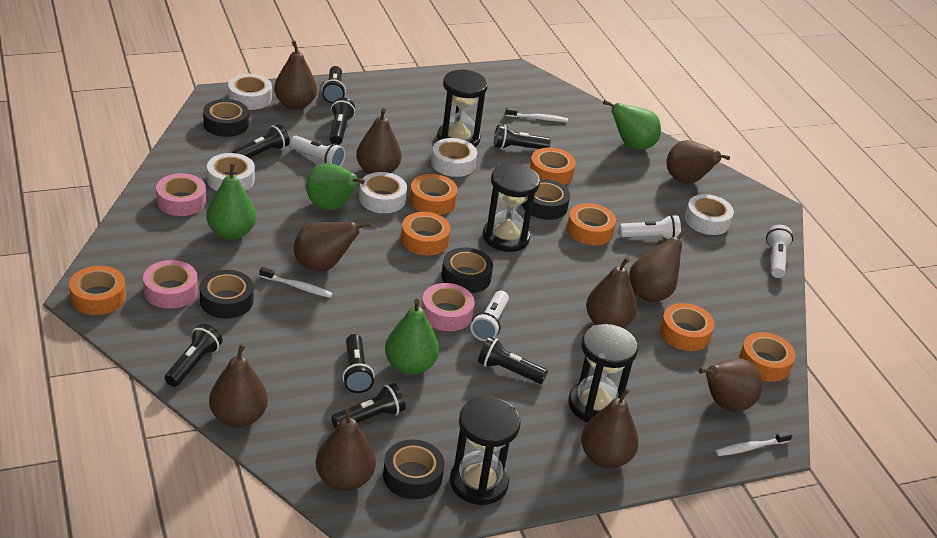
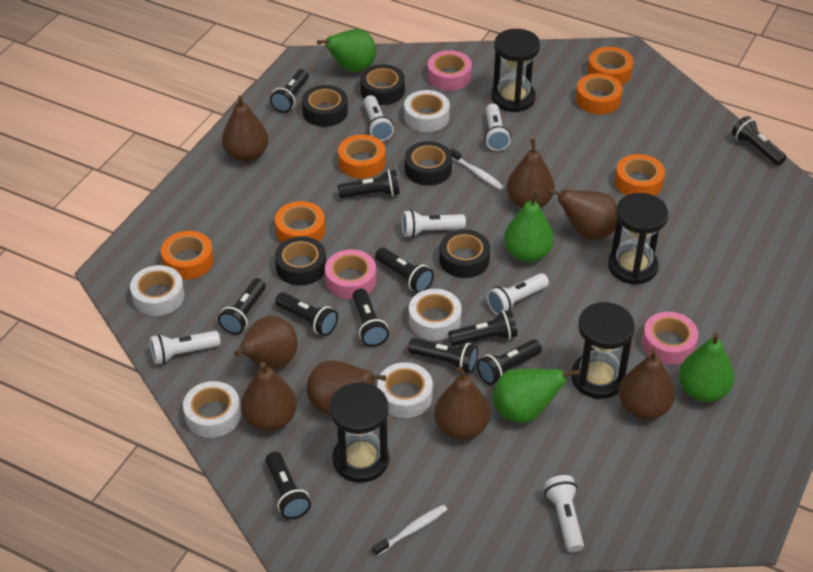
black flashlight: [165,324,222,387] [232,124,290,158] [322,66,346,103] [329,98,355,145] [331,383,406,428] [342,334,374,393] [478,336,548,384] [494,125,551,149] = 8 -> [218,278,266,334] [265,452,311,519] [270,69,309,113] [275,292,338,336] [337,169,400,198] [352,289,389,347] [375,248,434,293] [408,338,478,373] [448,310,518,346] [477,339,542,385] [732,116,787,166] = 11
brown pear: [209,344,268,428] [274,41,317,110] [293,222,372,271] [315,406,376,491] [356,108,401,174] [581,388,639,468] [586,257,637,328] [629,228,688,303] [666,140,730,184] [699,358,763,412] = 10 -> [222,95,268,162] [234,316,298,369] [241,362,297,431] [307,360,386,415] [434,366,490,440] [507,139,555,208] [547,188,617,240] [619,349,675,419] = 8
orange tape: [69,266,126,315] [401,212,451,255] [410,174,458,215] [530,147,576,185] [567,203,616,245] [660,303,715,351] [739,332,796,382] = 7 -> [161,231,214,280] [275,201,325,243] [338,134,386,179] [576,73,622,114] [588,47,634,85] [615,154,665,196] = 6
white flashlight: [290,136,346,167] [470,291,509,341] [619,215,681,239] [766,225,793,278] = 4 -> [150,331,220,364] [364,95,394,141] [402,210,466,238] [484,104,511,151] [487,273,549,315] [544,475,584,553] = 6
white toothbrush: [259,267,333,298] [505,108,568,122] [715,431,792,456] = 3 -> [372,504,448,556] [450,148,504,190] = 2

